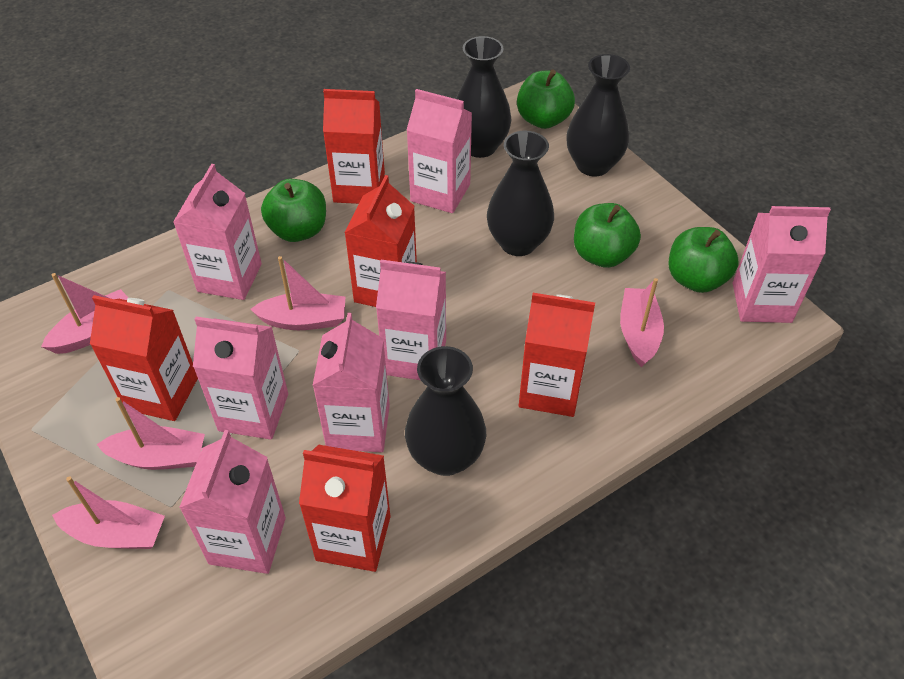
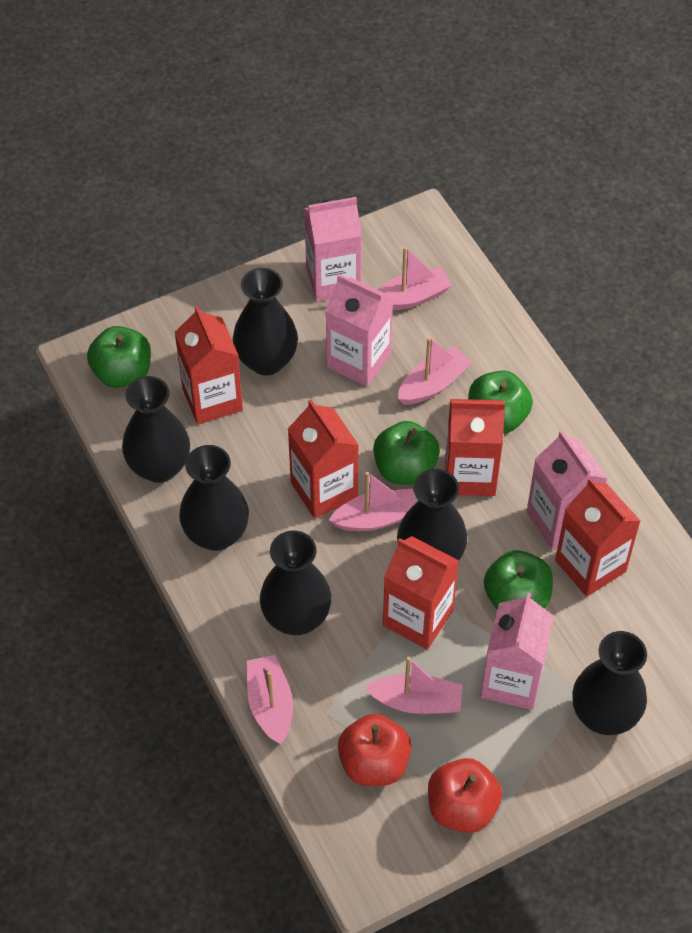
black vase: [405,346,486,476] [456,36,512,158] [487,131,554,256] [566,54,630,176] = 4 -> [122,376,190,483] [179,445,249,551] [233,268,298,376] [260,531,331,635] [397,469,467,560] [572,631,647,735] = 6
pink carton: [173,164,262,300] [179,430,286,574] [193,317,288,439] [312,313,390,452] [376,260,446,380] [407,89,472,213] [733,206,831,323] = 7 -> [304,197,362,302] [325,274,393,387] [480,593,554,710] [527,431,608,550] = 4
red apple: none = 0 -> [338,714,412,786] [428,758,502,833] = 2

